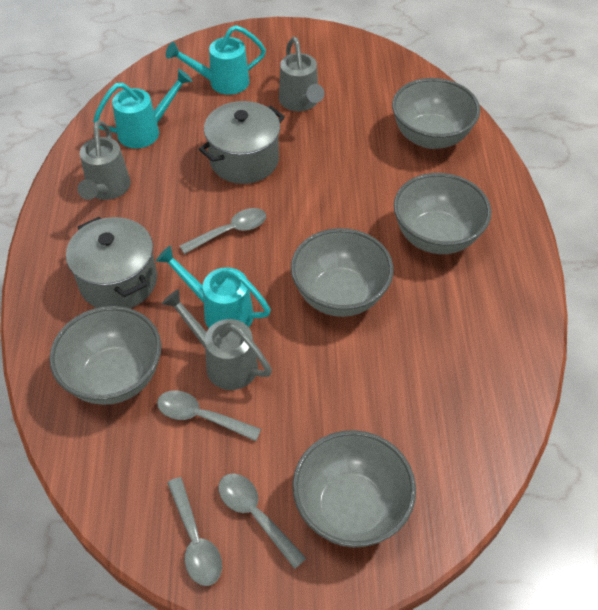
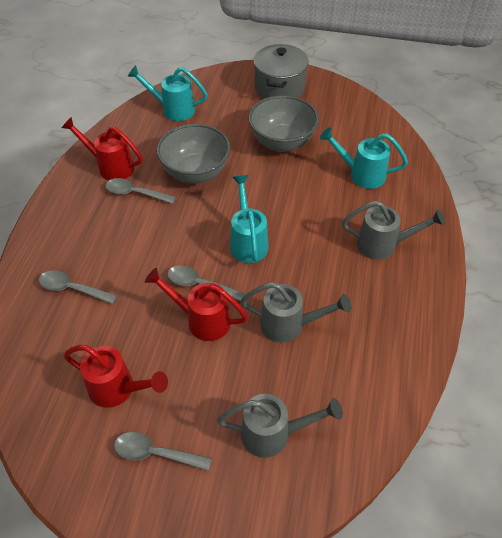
grey bowl: [49,306,161,405] [291,228,394,317] [293,430,416,547] [392,78,480,149] [394,173,491,254] = 5 -> [157,124,231,184] [248,95,319,152] = 2
grey pot: [66,217,157,308] [199,101,285,184] = 2 -> [253,44,309,99] = 1
red watering can: none = 0 -> [62,117,143,180] [64,345,168,408] [145,268,248,341] = 3

